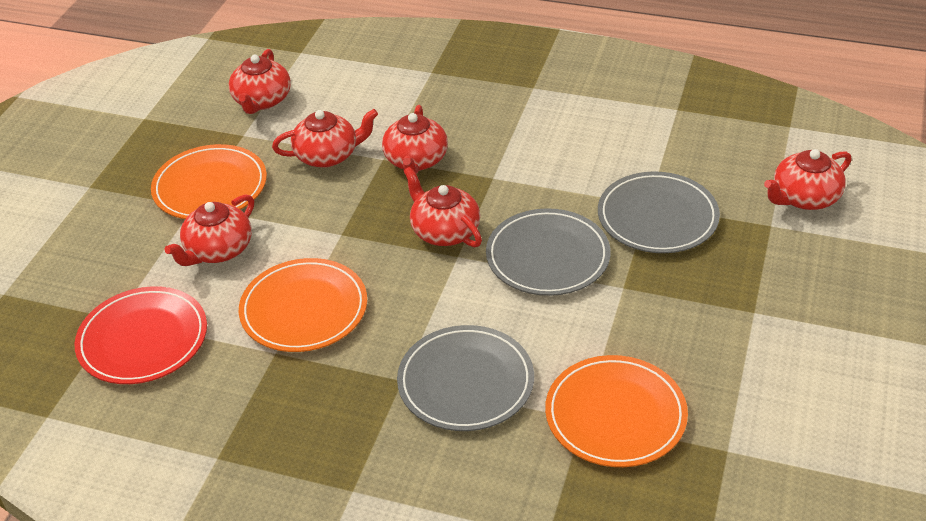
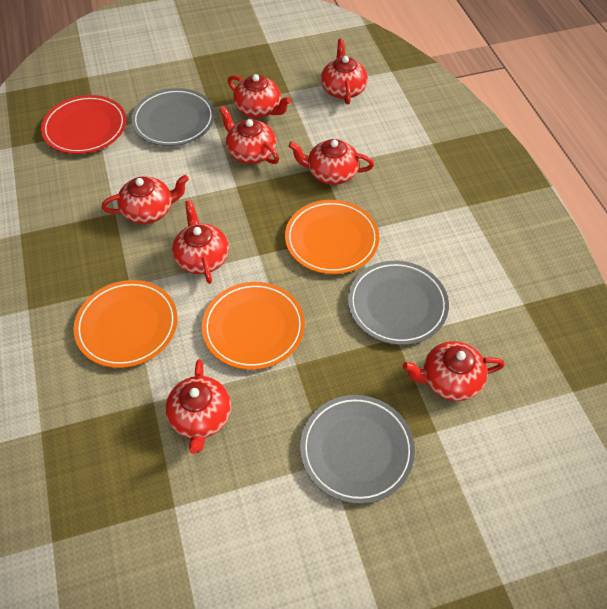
red teapot: [165,194,254,266] [229,49,291,114] [272,109,378,168] [382,105,448,174] [404,167,482,247] [764,149,851,210] = 6 -> [102,175,189,224] [165,359,231,454] [172,200,229,284] [219,106,279,164] [228,74,291,118] [289,139,374,185] [321,39,368,104] [403,341,505,401] = 8

